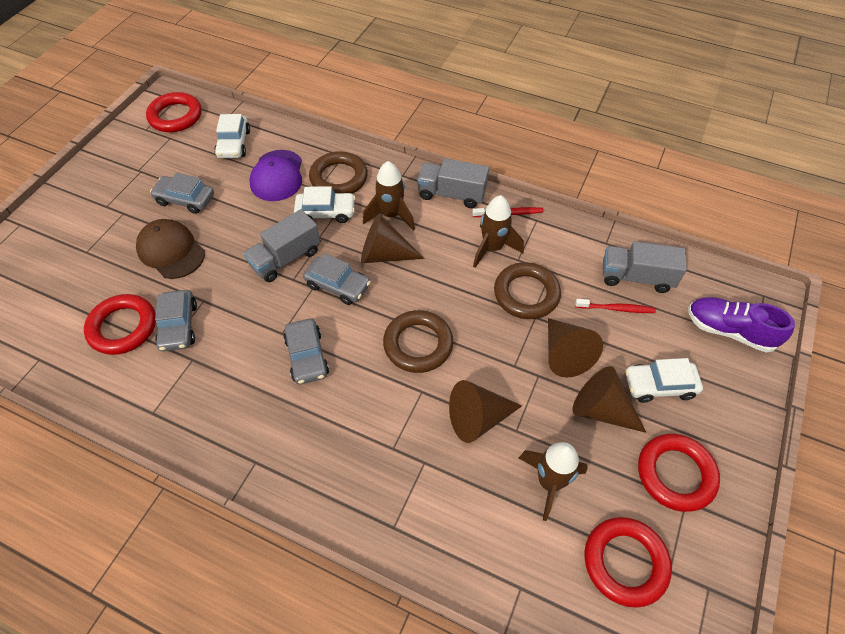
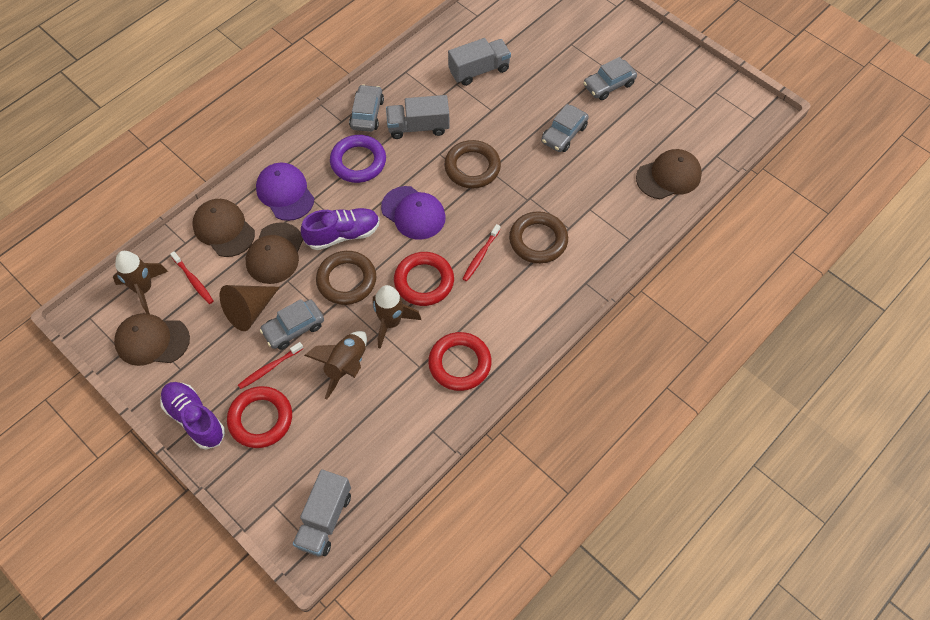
brown cap: [136,219,205,279] = 1 -> [114,313,190,366] [192,199,255,257] [246,222,303,284] [636,149,702,199] = 4
brown cone: [361,214,425,263] [449,380,522,443] [548,318,603,378] [572,366,646,433] = 4 -> [220,285,280,331] = 1
purple cap: [250,150,302,201] = 1 -> [256,163,314,221] [381,186,446,240] = 2
purple ring: none = 0 -> [330,135,386,183] = 1
purple shoe: [688,297,795,352] = 1 -> [160,382,225,450] [301,208,380,250] = 2
red ring: [84,294,156,355] [146,92,202,132] [584,517,672,608] [638,434,720,512] = 4 -> [227,386,292,448] [394,252,454,306] [428,332,492,391] = 3
red toothbrush: [472,207,543,217] [575,299,656,313] = 2 -> [170,251,214,304] [238,342,304,389] [462,224,500,281] = 3
white car: [214,114,250,158] [294,186,355,223] [625,358,703,403] = 3 -> none = 0

